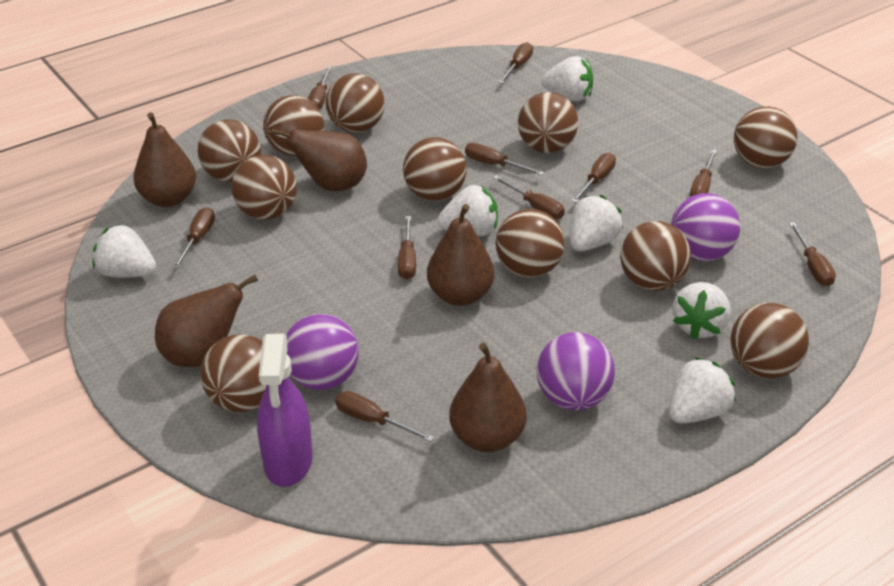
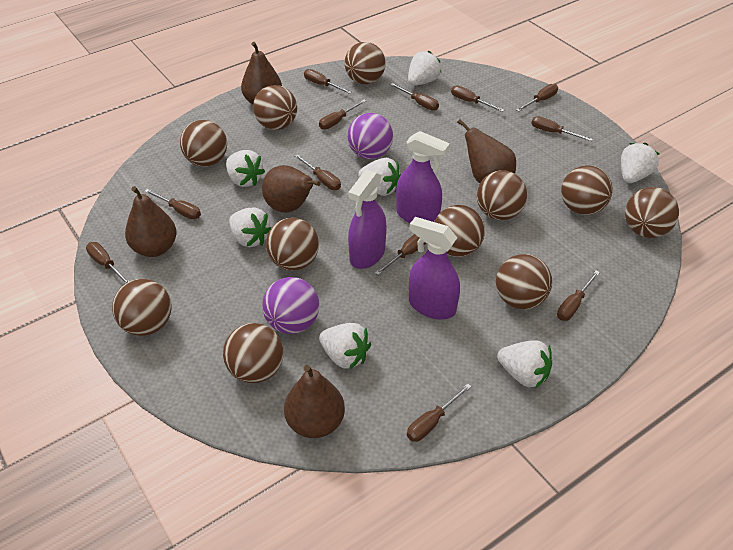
brown screwdriver: [173,207,215,269] [308,66,332,110] [335,391,435,442] [398,216,416,279] [465,143,544,175] [493,175,565,219] [498,42,533,84] [572,153,616,203] [690,150,717,197] [789,222,836,286] = 10 -> [86,242,130,284] [144,189,201,219] [295,154,341,190] [304,69,352,94] [319,100,366,130] [375,234,426,275] [390,83,439,111] [407,383,471,442] [451,86,504,112] [516,84,558,112] [531,116,593,141] [557,271,600,321] = 12
purple ball: [286,314,359,390] [537,332,615,410] [671,193,740,261] = 3 -> [262,277,319,334] [347,113,393,159] = 2
purple spray bottle: [257,334,312,487] = 1 -> [348,170,387,269] [396,131,450,223] [409,217,460,319] = 3
white strawberry: [93,224,156,278] [438,185,498,236] [541,56,593,101] [570,195,623,251] [669,357,736,423] [673,282,731,339] = 6 -> [226,150,265,187] [229,207,271,247] [319,323,371,369] [358,158,401,196] [408,51,442,86] [497,341,552,388] [621,143,659,183] = 7

